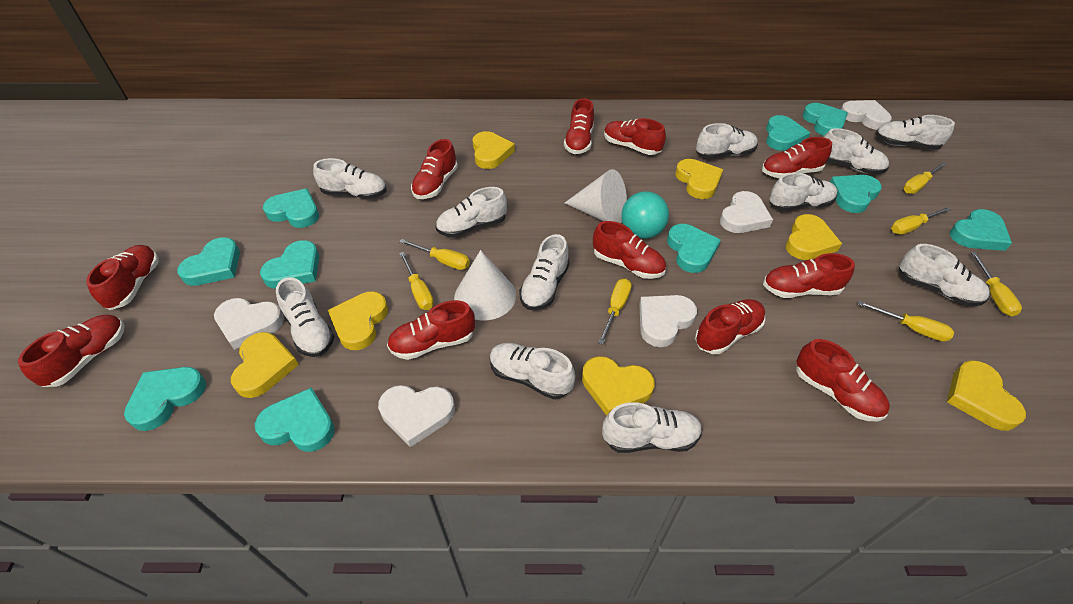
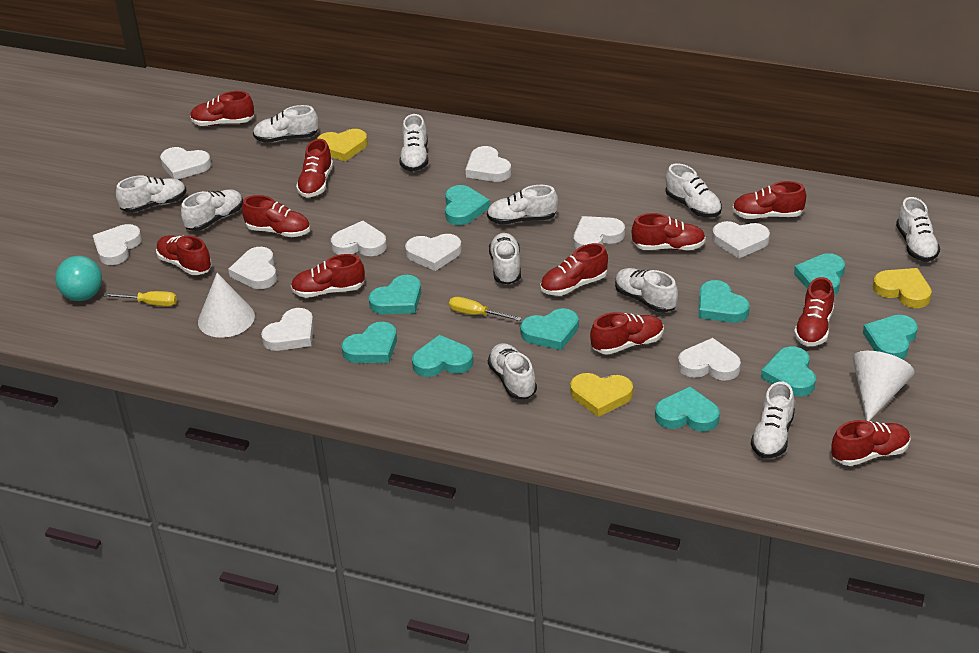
white heart: [214,298,284,350] [378,385,455,448] [639,295,697,347] [720,191,773,233] [841,100,892,130] = 5 -> [93,224,142,265] [160,147,211,180] [228,247,277,289] [261,308,314,351] [331,221,387,256] [405,234,462,271] [465,146,511,182] [574,216,625,249] [678,338,741,381] [712,221,770,258] = 10
yellow heart: [231,332,299,398] [328,292,388,350] [472,131,515,169] [582,356,655,416] [675,159,723,199] [786,214,842,260] [947,360,1026,431] = 7 -> [317,129,368,162] [570,373,633,417] [873,268,932,308] = 3
yellow screwdriver: [399,239,470,270] [399,252,434,310] [598,279,632,345] [858,301,954,342] [891,207,951,235] [903,162,947,194] [971,252,1022,316] = 7 -> [104,291,177,306] [449,297,522,321] = 2

